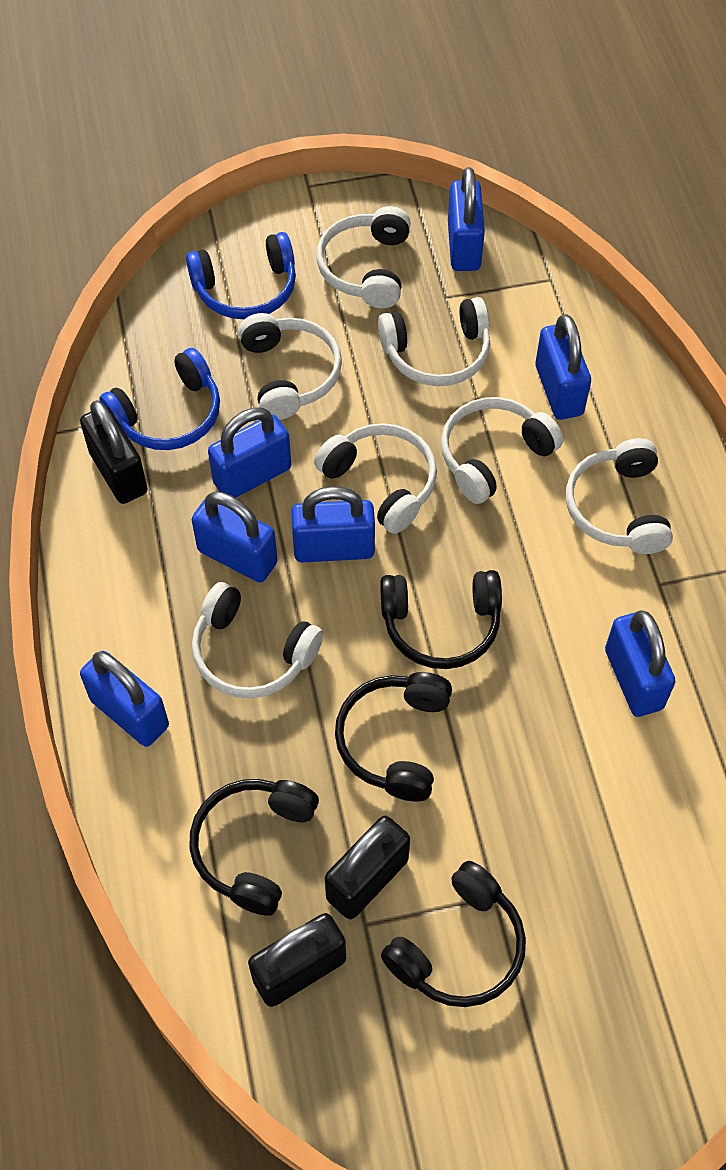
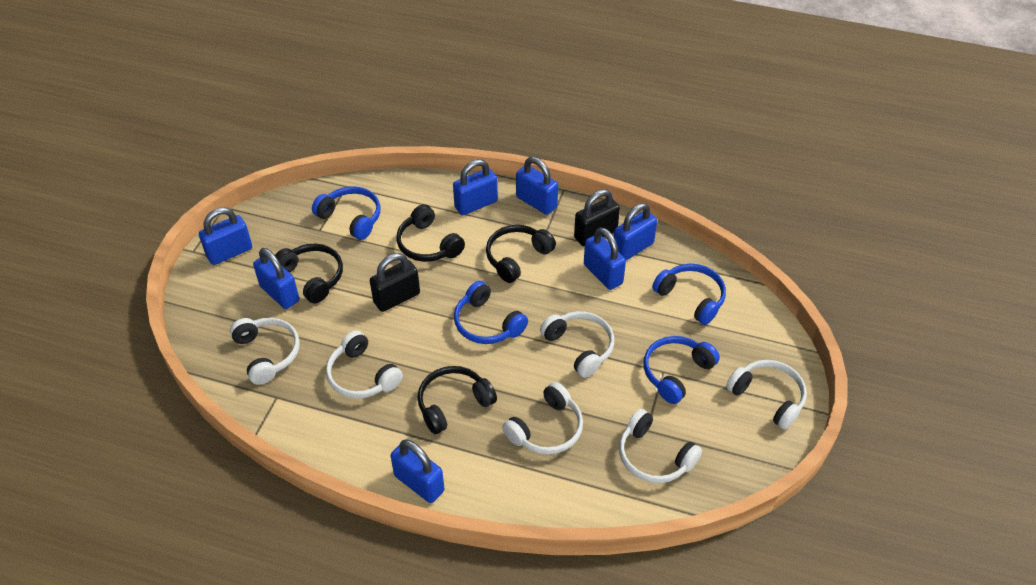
black padlock: [80,400,148,504] [248,913,346,1007] [325,816,410,919] = 3 -> [370,253,420,312] [574,189,620,246] = 2
blue headphones: [99,348,220,450] [186,232,296,319] = 2 -> [312,186,381,240] [454,281,528,344] [644,336,720,404] [652,264,726,325] = 4
white headphones: [192,582,323,698] [239,313,342,420] [314,423,437,534] [316,206,411,308] [378,297,490,386] [441,397,563,504] [566,438,673,554] = 7 -> [230,318,300,385] [326,330,403,399] [502,382,583,454] [540,311,614,378] [619,409,702,483] [726,360,807,430] = 6

